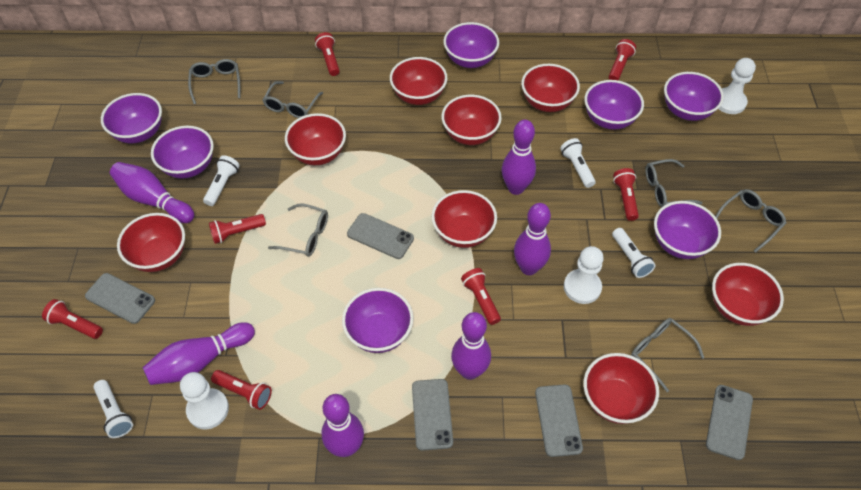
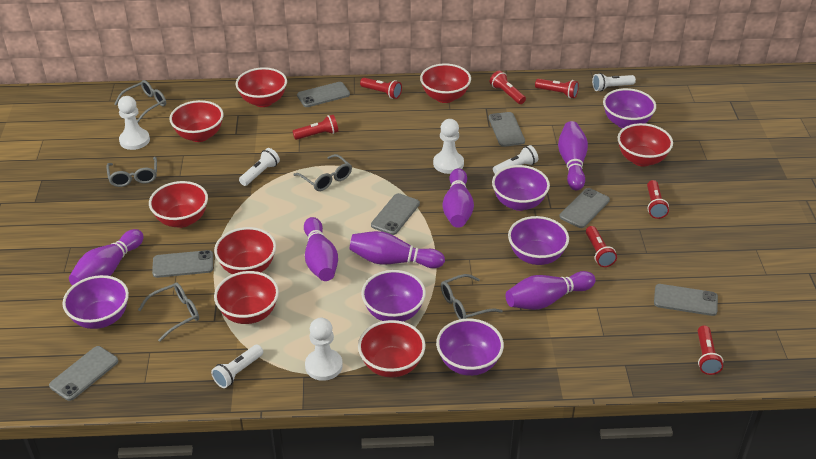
grey glasses: [188,59,240,104] [263,81,323,118] [268,203,328,257] [631,318,704,392] [645,159,702,207] [715,189,786,253] = 6 -> [107,157,157,187] [114,80,166,123] [138,282,199,342] [293,154,352,191] [441,274,503,319] = 5
grey phone: [85,273,155,324] [347,213,414,259] [412,379,453,451] [535,384,583,457] [706,385,753,460] = 5 -> [49,346,118,401] [152,250,213,278] [297,82,350,107] [371,193,420,235] [489,112,525,147] [559,188,610,228] [654,284,718,316] = 7
purple bowl: [101,93,162,143] [151,126,214,179] [342,288,413,353] [443,22,499,68] [584,80,644,130] [654,201,721,259] [664,72,724,121] = 7 -> [62,275,129,329] [361,270,426,321] [436,318,504,376] [492,165,550,211] [508,216,569,265] [603,88,656,129] = 6

